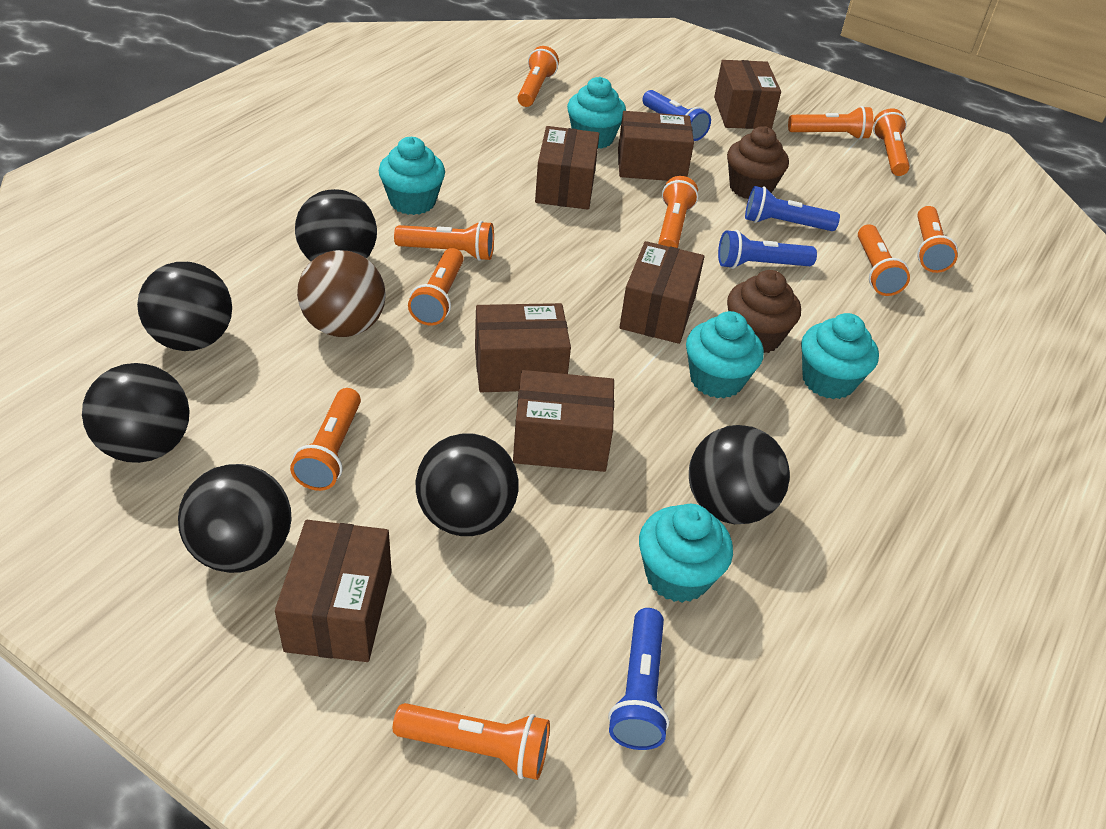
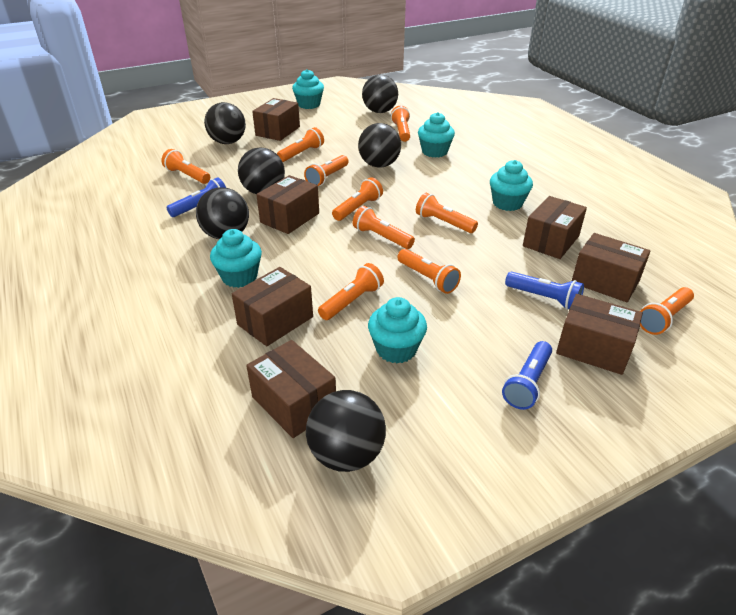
blue flashlight: [608,608,669,750] [643,90,711,141] [718,230,817,269] [745,186,840,231] = 4 -> [166,177,226,217] [502,341,552,410] [505,272,584,310] = 3
brown ball: [297,250,386,337] = 1 -> none = 0
brown cupcake: [727,126,789,199] [727,270,801,353] = 2 -> none = 0

